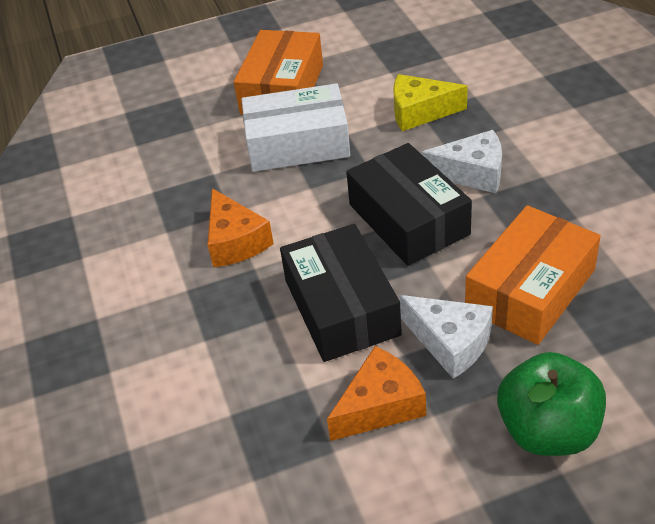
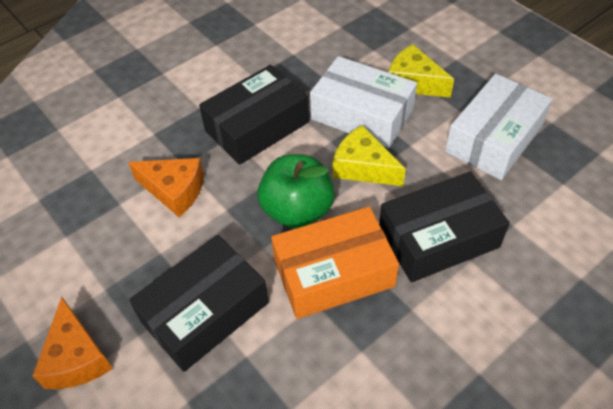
black box: [280,224,402,362] [346,143,472,266] = 2 -> [129,235,269,372] [199,65,309,165] [379,171,510,283] = 3
orange box: [234,30,323,114] [465,205,601,345] = 2 -> [271,206,399,319] = 1
white box: [241,83,350,172] = 1 -> [310,56,417,148] [445,74,552,180] = 2
white cheese: [399,295,493,379] [421,130,502,193] = 2 -> none = 0
yellow cheese: [393,74,468,131] = 1 -> [333,125,406,186] [388,44,454,98] = 2

